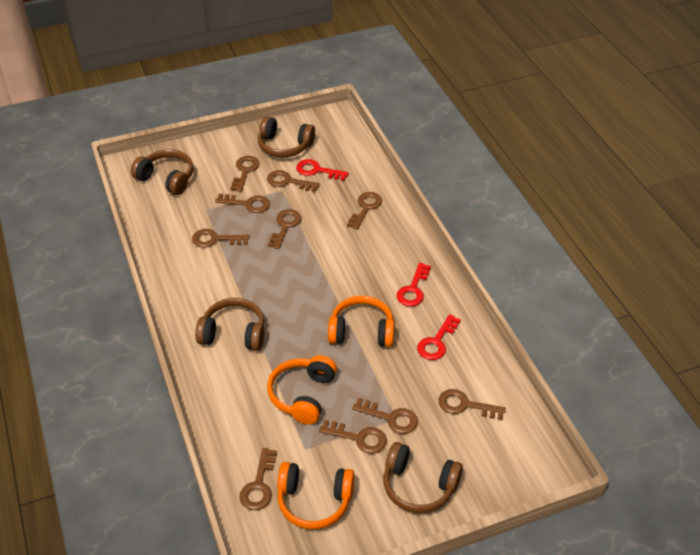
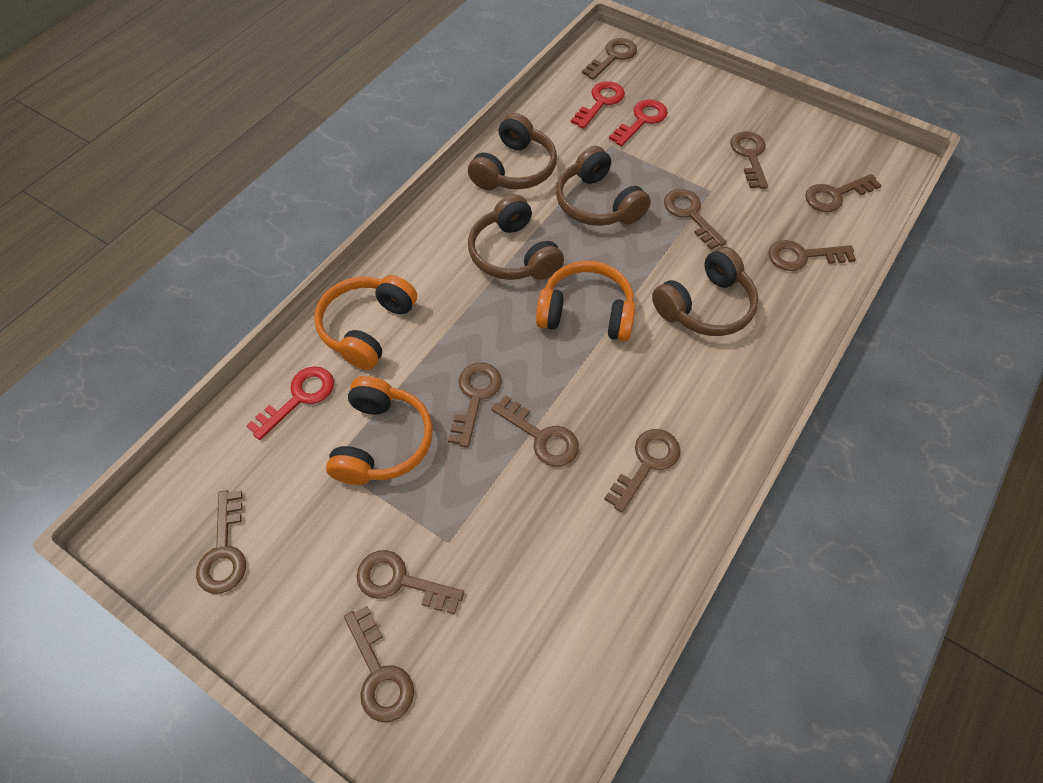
brown key: [192,229,250,248] [215,194,270,213] [230,156,260,192] [239,448,277,510] [267,170,320,192] [268,209,302,249] [319,420,387,454] [347,192,382,230] [352,398,418,434] [439,389,506,420] = 10 -> [196,490,246,594] [344,606,414,722] [356,550,464,614] [448,363,502,448] [492,395,579,467] [582,38,637,80] [604,429,681,513] [664,189,727,249] [730,131,768,189] [768,240,856,271] [805,174,882,212] = 11

